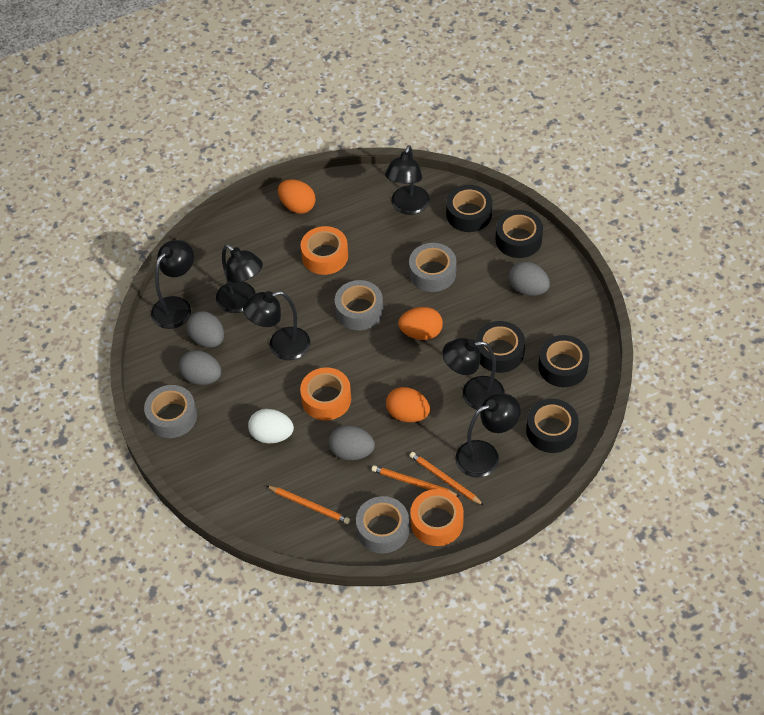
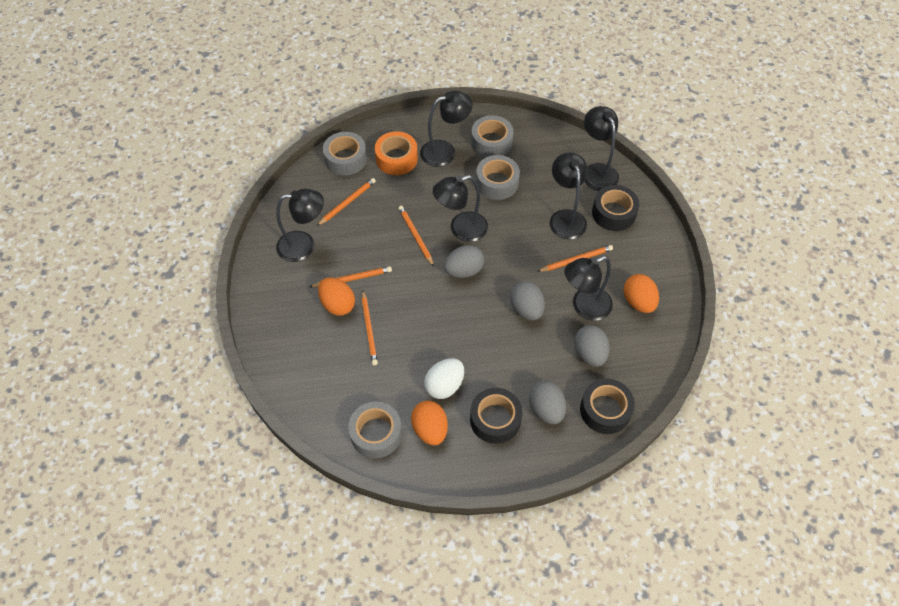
black tape: [446,185,492,232] [476,321,525,373] [496,210,543,258] [526,399,579,453] [538,335,589,387] = 5 -> [470,388,522,444] [580,378,635,434] [592,185,639,231] = 3
orange pencil: [267,486,350,524] [371,465,460,497] [409,452,484,506] = 3 -> [310,266,392,287] [317,178,376,226] [362,291,378,365] [398,206,434,267] [537,245,613,272] = 5
orange tape: [300,367,351,421] [301,226,348,275] [410,489,464,546] = 3 -> [375,131,418,175] = 1

